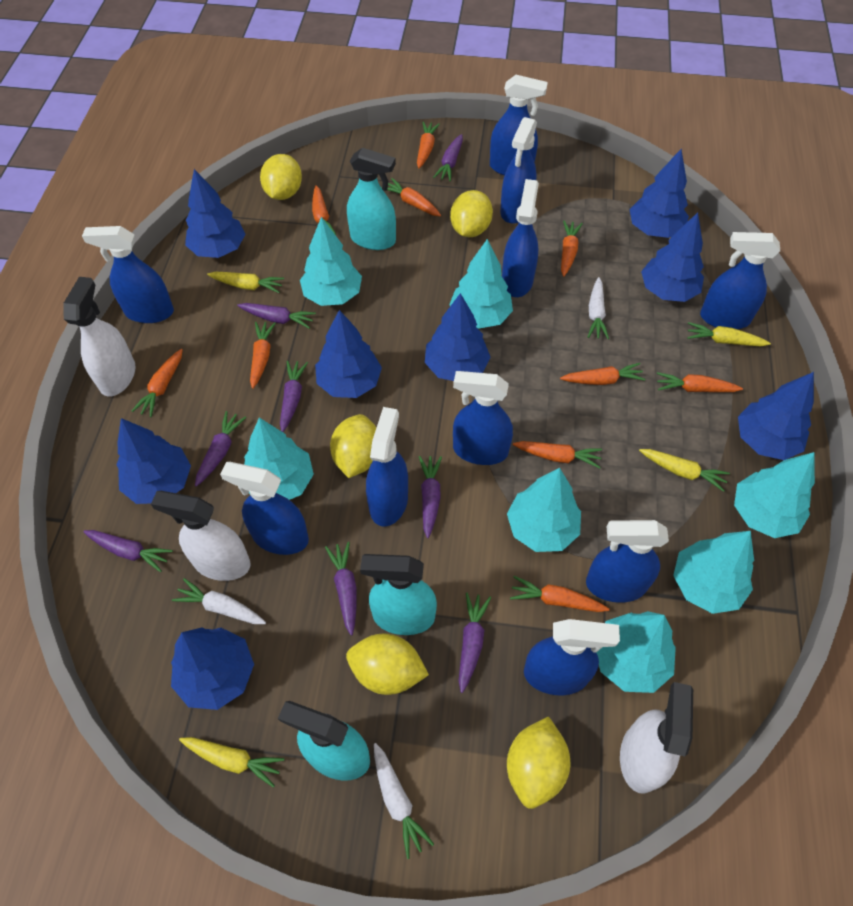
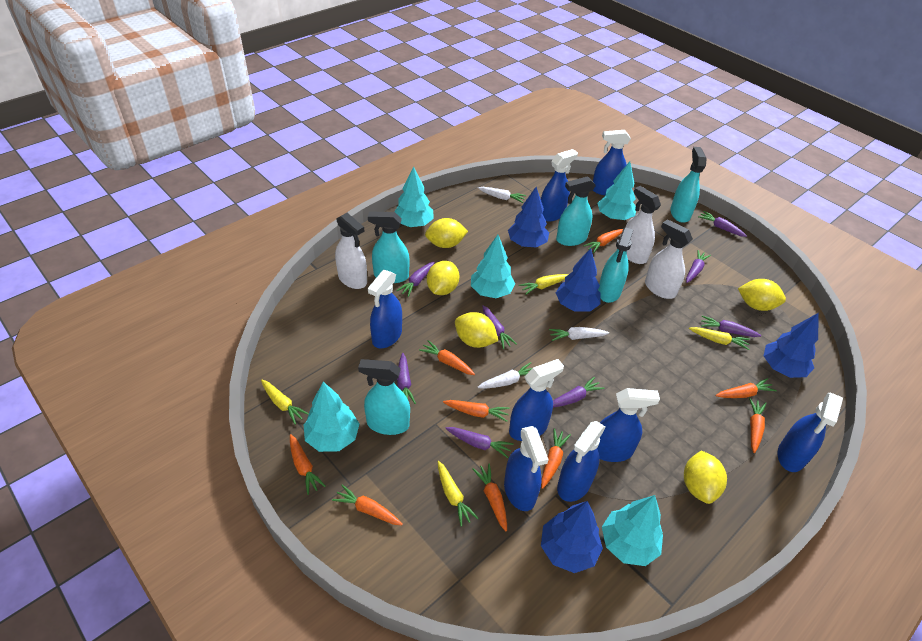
blue spray bottle: [82,226,174,323] [220,462,309,555] [366,407,408,527] [453,371,513,465] [490,75,548,176] [500,117,537,224] [502,179,539,297] [524,619,620,695] [586,520,669,603] [700,232,780,329] = 10 -> [368,270,402,348] [504,426,549,511] [509,359,564,441] [541,149,578,222] [557,421,605,502] [593,130,631,195] [597,388,660,462] [778,393,843,472] = 8
blue tree: [116,418,191,504] [171,628,254,710] [185,169,245,258] [315,310,382,398] [425,293,491,381] [630,149,689,238] [641,213,704,302] [738,372,814,460] = 8 -> [508,187,549,247] [541,501,603,573] [556,248,601,312] [764,313,819,378] = 4
orange carrot: [132,349,183,417] [250,322,276,389] [312,185,336,235] [381,178,441,217] [417,121,440,168] [510,576,610,612] [513,441,602,468] [560,363,645,385] [561,221,583,277] [657,372,743,392] = 10 -> [290,434,326,495] [332,485,403,525] [419,340,475,375] [443,400,510,422] [472,463,507,532] [541,428,571,489] [584,229,623,253] [716,378,777,398] [749,398,766,453] = 9
turquoise spray bottle: [278,701,370,781] [347,148,396,250] [360,554,437,635] = 3 -> [358,359,410,435] [368,212,409,283] [556,176,596,246] [598,227,633,303] [670,147,707,223] = 5
turquoise tree: [244,418,314,500] [300,217,362,306] [449,239,513,329] [507,468,581,552] [596,611,676,693] [673,531,754,614] [734,452,815,538] = 7 -> [304,382,359,452] [394,166,434,227] [471,235,515,298] [597,161,636,220] [602,495,663,566] = 5

